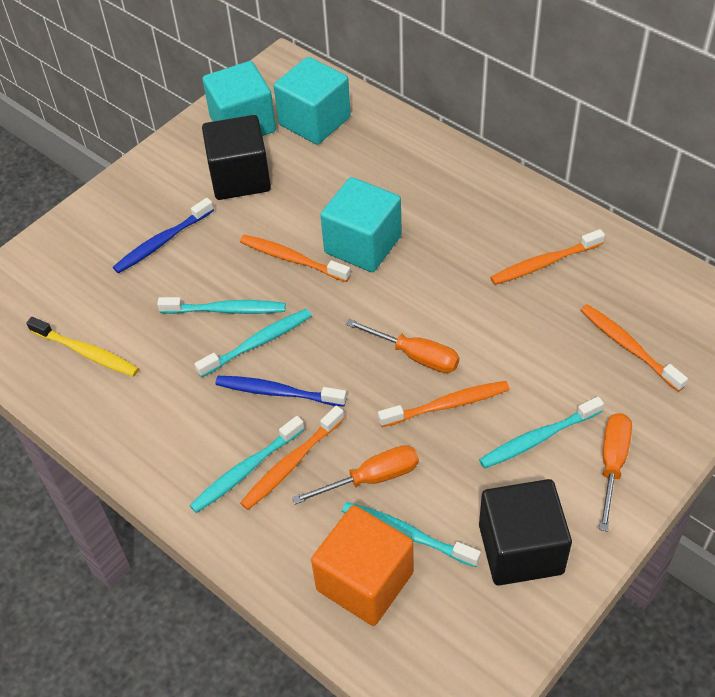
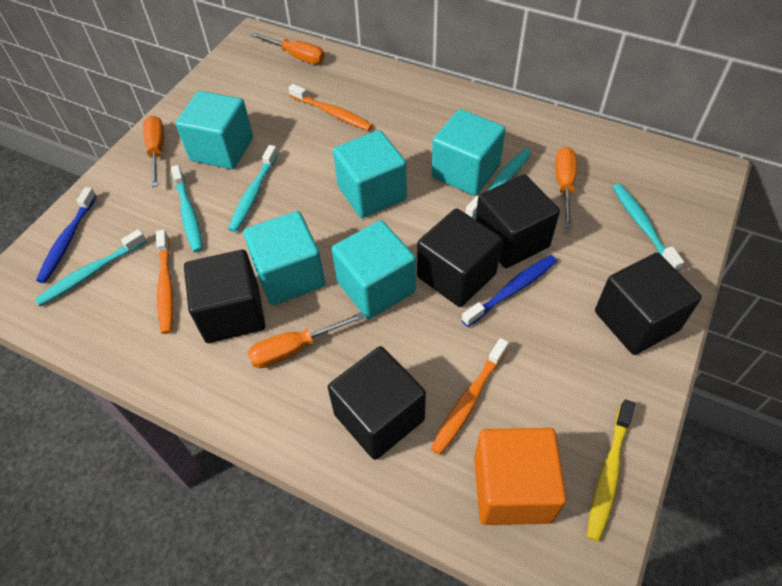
black cube: [202,115,271,200] [479,479,572,585] = 2 -> [184,250,265,343] [328,346,426,460] [417,208,502,307] [475,174,560,268] [595,253,702,355] = 5
orange screwdriver: [292,445,419,504] [346,319,459,373] [599,413,632,532] = 3 -> [143,116,164,187] [248,312,365,368] [250,32,325,64] [555,147,577,228] = 4
orange toothbrush: [240,235,351,282] [240,406,345,510] [378,381,510,427] [490,229,605,285] [580,304,688,392] = 5 -> [156,230,173,334] [288,84,373,131] [431,338,509,455] = 3
turquoise cube: [203,61,276,136] [274,57,351,145] [320,177,402,272] = 3 -> [176,91,253,169] [243,211,325,305] [332,220,416,319] [333,130,407,218] [432,109,506,196] = 5

